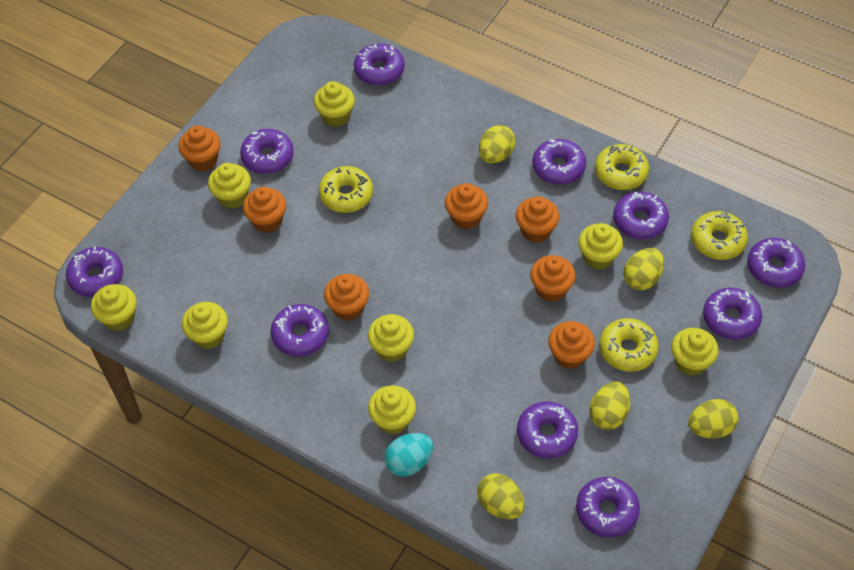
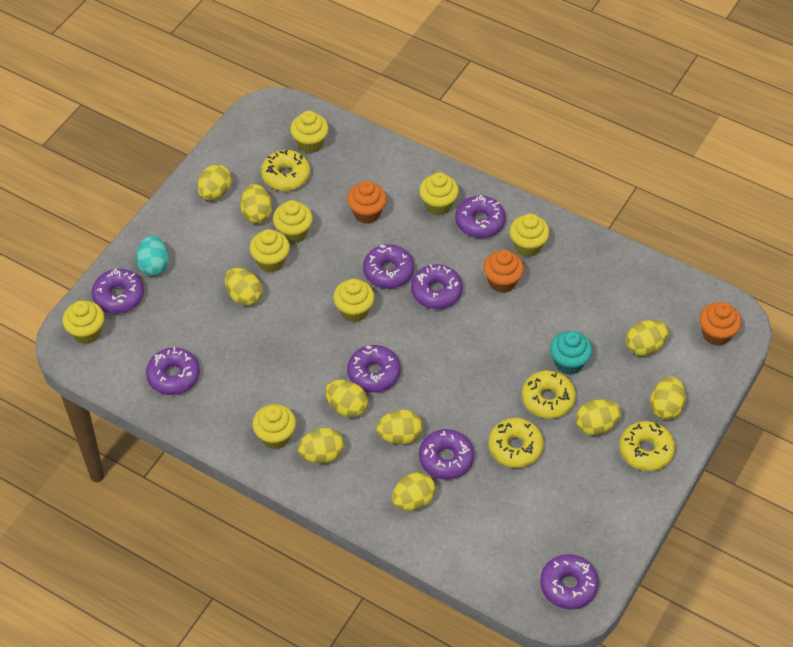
orange cupcake: [178,126,221,171] [243,187,286,233] [324,274,369,321] [445,183,488,229] [516,196,559,243] [530,255,576,302] [548,321,595,369] = 7 -> [347,181,387,224] [483,250,524,293] [700,302,741,346] = 3
purple donut: [66,246,123,297] [240,129,294,174] [271,304,329,356] [354,44,405,86] [517,401,578,459] [532,139,586,185] [576,477,640,538] [613,191,669,240] [703,288,762,340] [747,238,805,288] = 10 -> [92,268,144,314] [146,347,200,395] [347,345,401,393] [363,244,414,289] [411,264,463,309] [419,429,474,480] [455,195,506,238] [540,554,599,609] = 8
turquoise cupcake: none = 0 -> [550,331,592,375] = 1
yellow egg: [477,473,524,519] [479,125,516,164] [589,382,630,430] [623,248,664,290] [688,399,738,439] = 5 -> [197,164,232,200] [225,268,262,306] [240,184,272,224] [298,428,344,463] [325,380,368,418] [376,410,423,445] [392,472,436,511] [576,399,622,435] [626,320,669,356] [650,377,686,420] = 10

